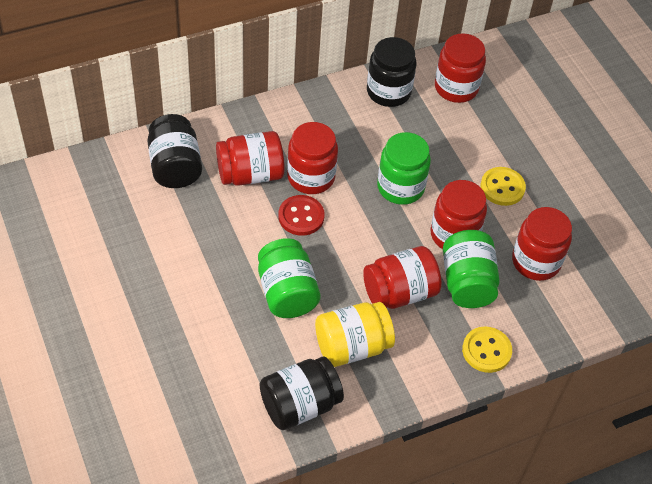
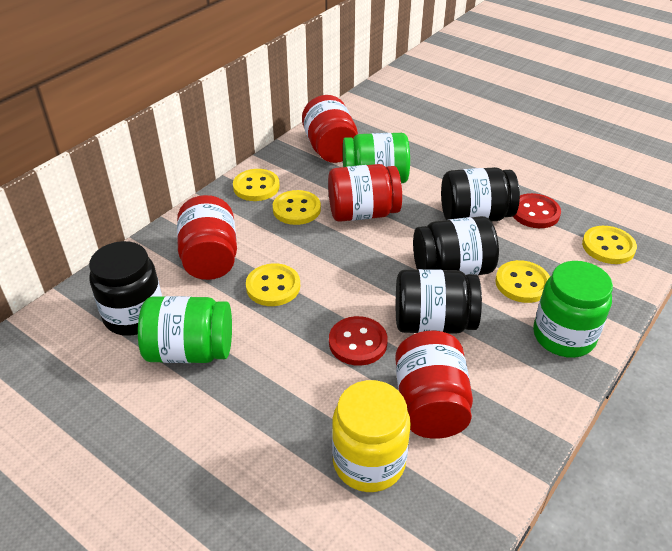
black jar: [147,114,202,188] [260,357,344,430] [367,37,417,107] = 3 -> [89,241,162,336] [396,269,482,334] [413,216,499,275] [441,167,520,221] = 4
red button: [278,195,325,236] = 1 -> [329,316,388,366] [513,193,561,228] = 2
red jar: [216,131,285,186] [287,122,338,194] [363,246,442,309] [430,180,487,249] [435,33,486,103] [512,207,572,281] = 6 -> [177,195,237,280] [302,95,358,163] [328,164,402,222] [395,331,473,439] = 4
yellow button: [462,327,512,373] [480,167,526,206] = 2 -> [233,169,280,201] [246,263,300,306] [273,190,321,225] [495,260,550,303] [582,226,637,264] = 5

